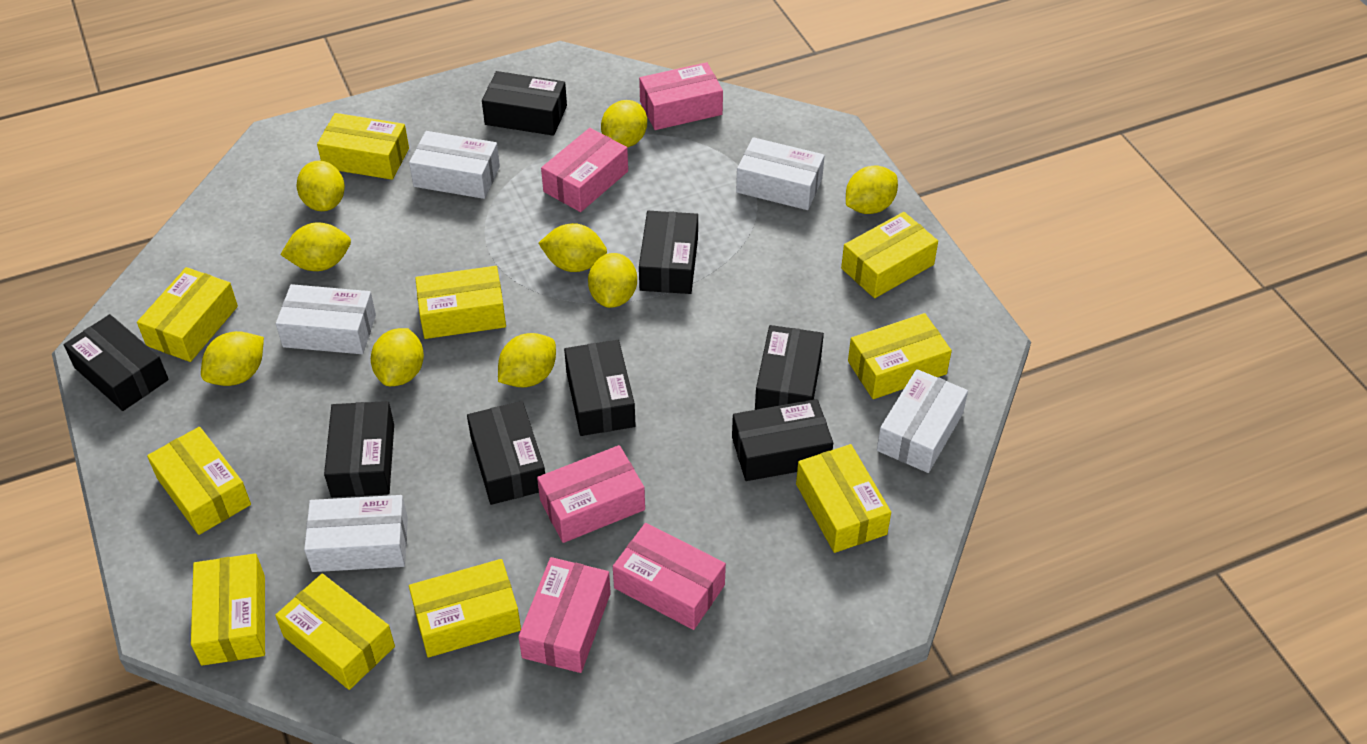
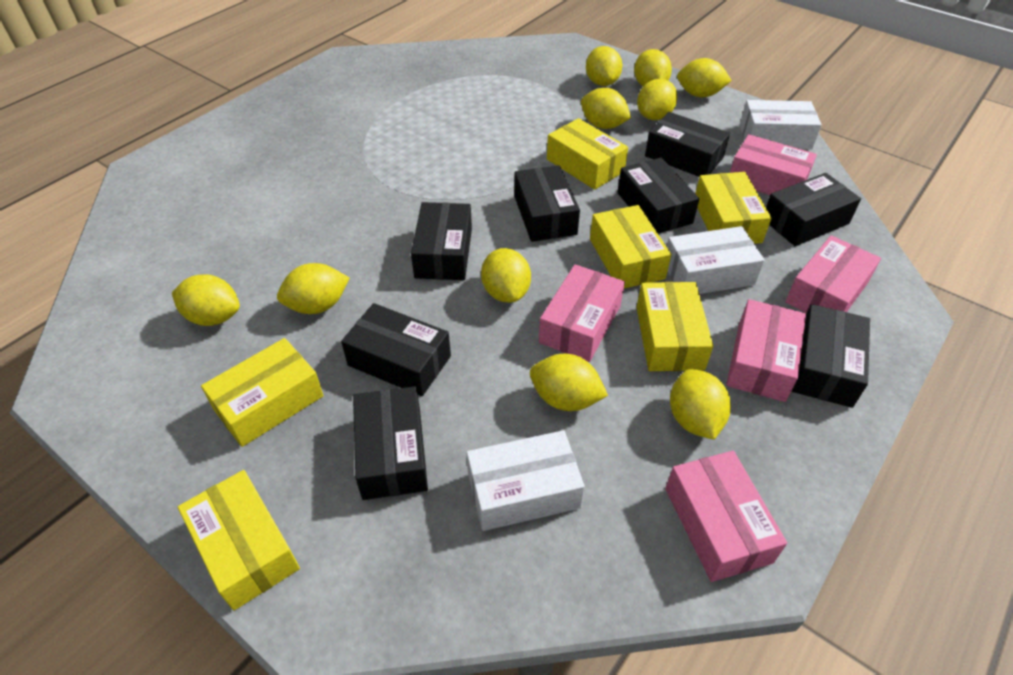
white box: [276,284,376,354] [304,495,408,572] [409,131,500,199] [736,137,825,210] [877,369,968,473] = 5 -> [466,430,585,531] [667,226,765,294] [740,100,822,150] = 3
yellow box: [137,267,238,362] [147,427,251,535] [191,553,265,666] [275,573,395,690] [317,113,409,180] [409,559,521,658] [415,266,506,339] [796,444,891,553] [841,212,938,298] [848,313,952,399] = 10 -> [178,470,300,610] [201,338,324,447] [547,118,628,190] [590,205,671,288] [636,282,713,371] [695,172,772,244] = 6
yellow lemon: [201,331,264,386] [280,223,351,271] [296,160,345,211] [371,328,424,386] [498,333,556,387] [538,223,607,272] [588,253,637,308] [601,100,647,148] [846,166,898,214] = 9 -> [172,274,240,326] [277,263,349,314] [481,248,531,303] [530,354,608,411] [581,88,631,129] [586,46,622,86] [634,49,672,86] [637,79,677,120] [670,369,731,440] [677,58,732,97] = 10

